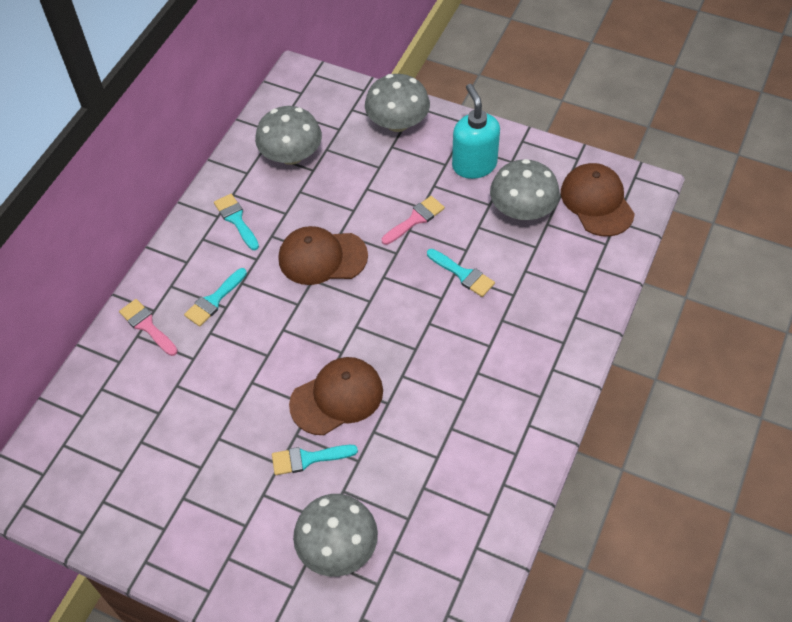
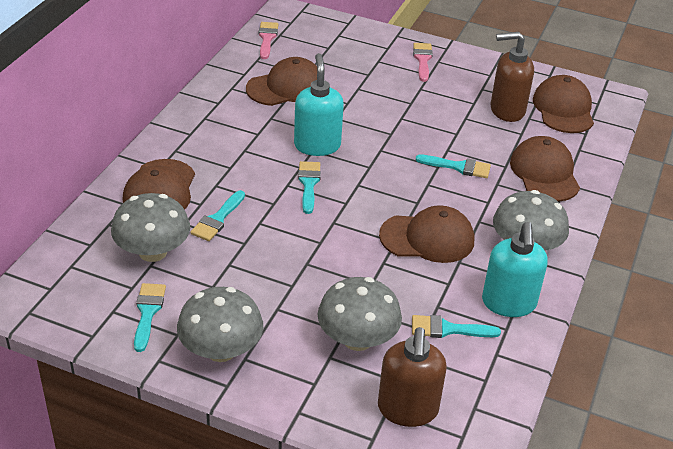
brown cap: [279,226,368,285] [289,357,383,435] [561,163,635,237] = 3 -> [123,159,195,210] [246,57,317,106] [379,205,474,263] [510,136,580,202] [533,75,594,133] = 5
brown soap dispenser: none = 0 -> [378,327,447,427] [490,32,534,122] = 2
turquoise brush: [184,268,247,327] [214,194,259,250] [272,445,358,475] [427,249,495,297] = 4 -> [134,283,166,352] [190,190,245,241] [298,161,321,214] [412,315,501,338] [416,154,491,178] = 5
turquoise soap dispenser: [452,84,500,179] = 1 -> [294,53,344,156] [482,222,548,317] = 2

